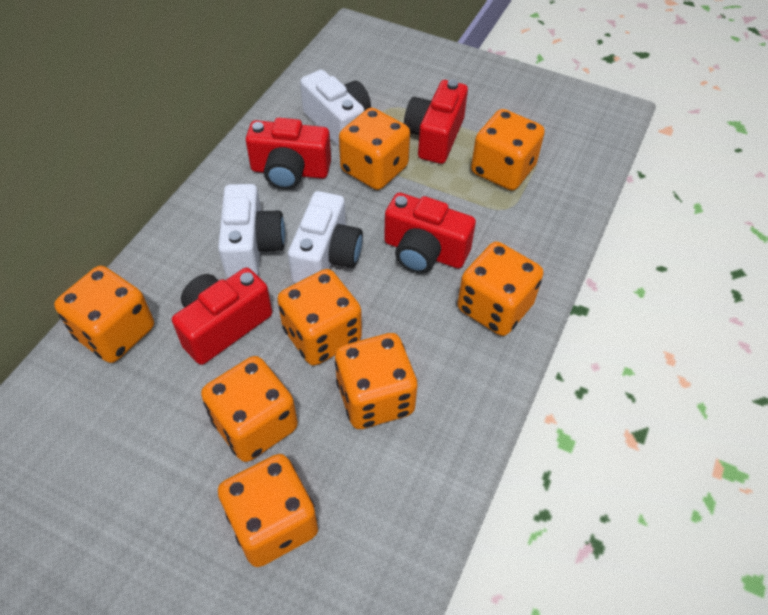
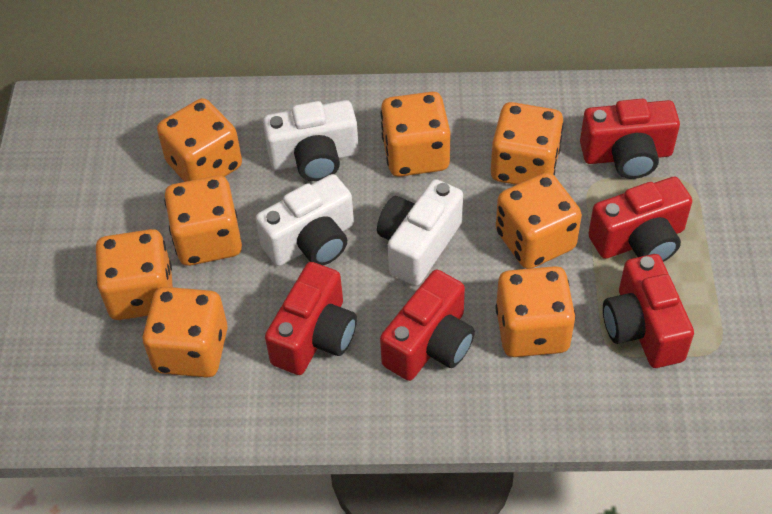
red camera: [172,268,272,365] [246,118,331,190] [384,193,476,274] [404,80,468,164] = 4 -> [265,262,357,375] [380,270,475,381] [580,99,680,179] [588,177,692,262] [603,254,694,368] = 5

